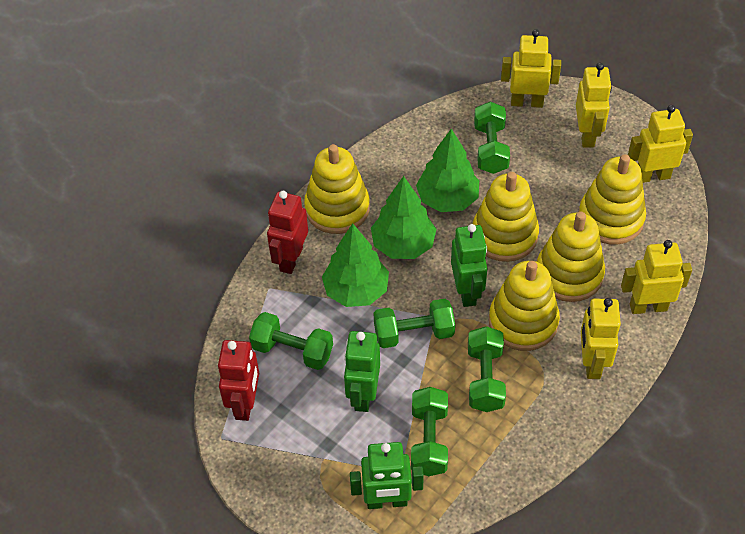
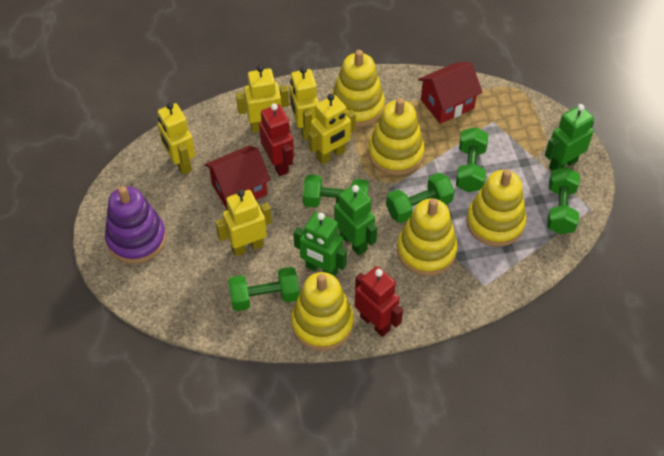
green tree: [322,224,389,307] [371,176,436,259] [416,129,479,212] = 3 -> none = 0
purple stacking toy: none = 0 -> [105,186,166,264] = 1
red house: none = 0 -> [204,146,271,210] [418,62,483,124] = 2

